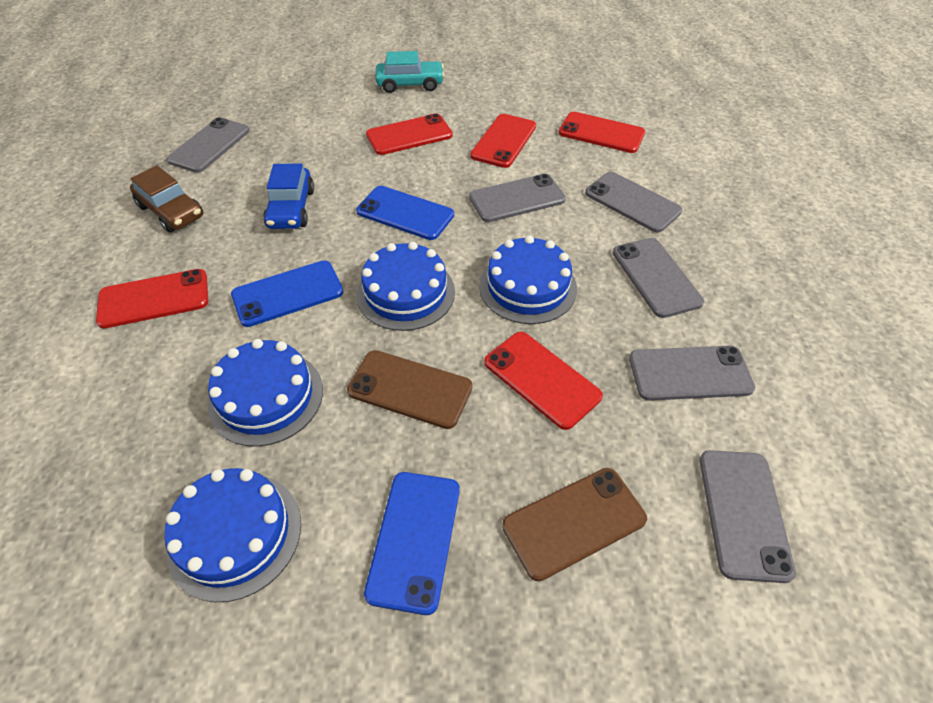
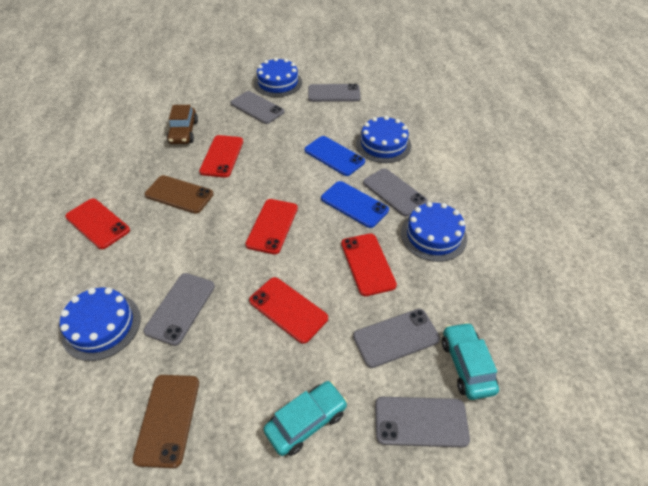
blue car: [263,164,314,229] = 1 -> none = 0
blue phone: [231,260,343,327] [356,186,454,240] [364,472,460,615] = 3 -> [304,136,365,176] [321,181,389,228] = 2
turquoise car: [375,51,445,93] = 1 -> [263,381,348,456] [442,322,499,400] = 2

